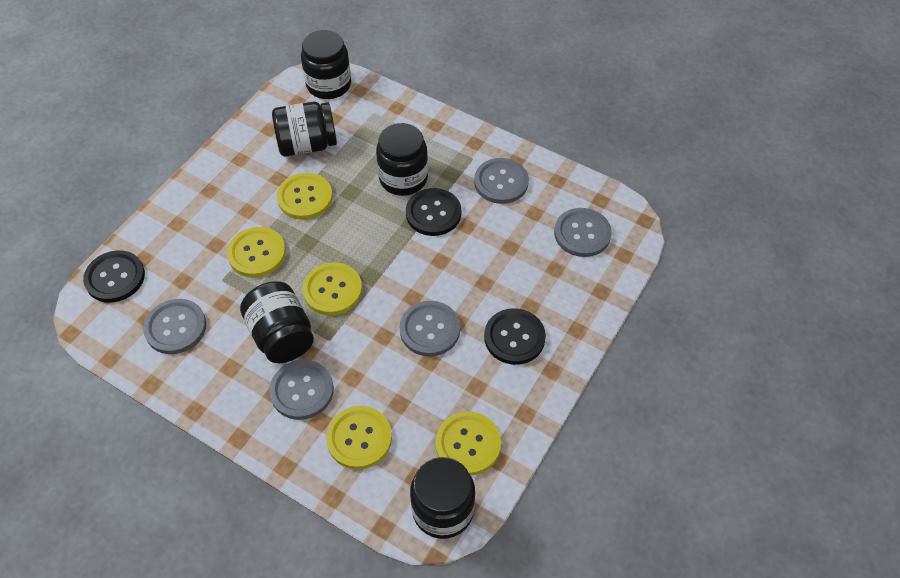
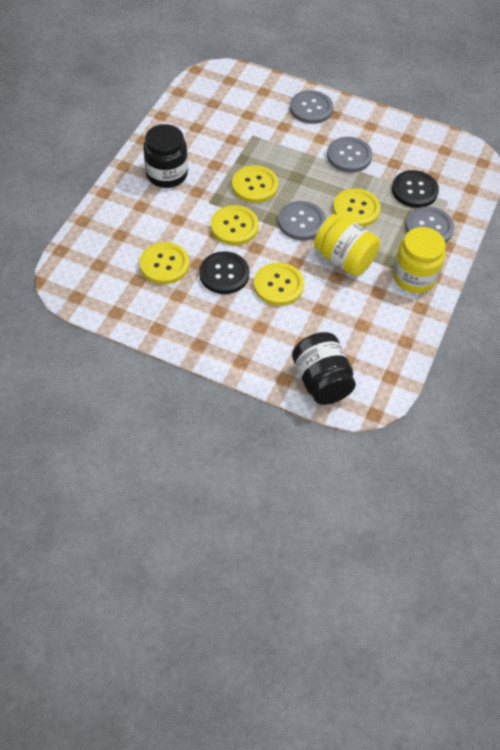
black button: [83,250,145,303] [406,188,461,236] [484,308,546,365] = 3 -> [199,251,250,294] [392,170,439,208] = 2
black jar: [240,281,314,363] [272,102,337,157] [301,30,351,99] [376,123,428,196] [410,457,475,539] = 5 -> [143,124,188,188] [292,332,356,405] = 2
grey button: [143,299,206,354] [269,360,334,420] [399,301,460,356] [474,158,529,204] [554,208,612,257] = 5 -> [278,201,326,240] [290,90,333,124] [327,137,372,172] [406,207,454,243] = 4
yellow jar: none = 0 -> [314,214,380,276] [393,227,446,293] = 2

